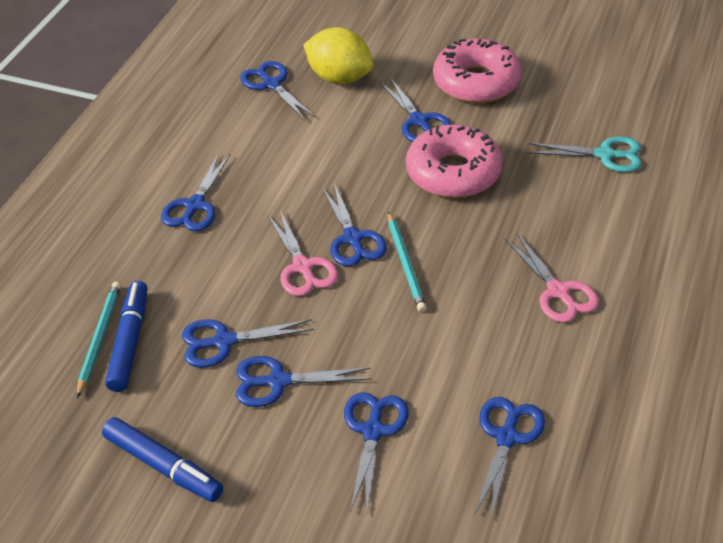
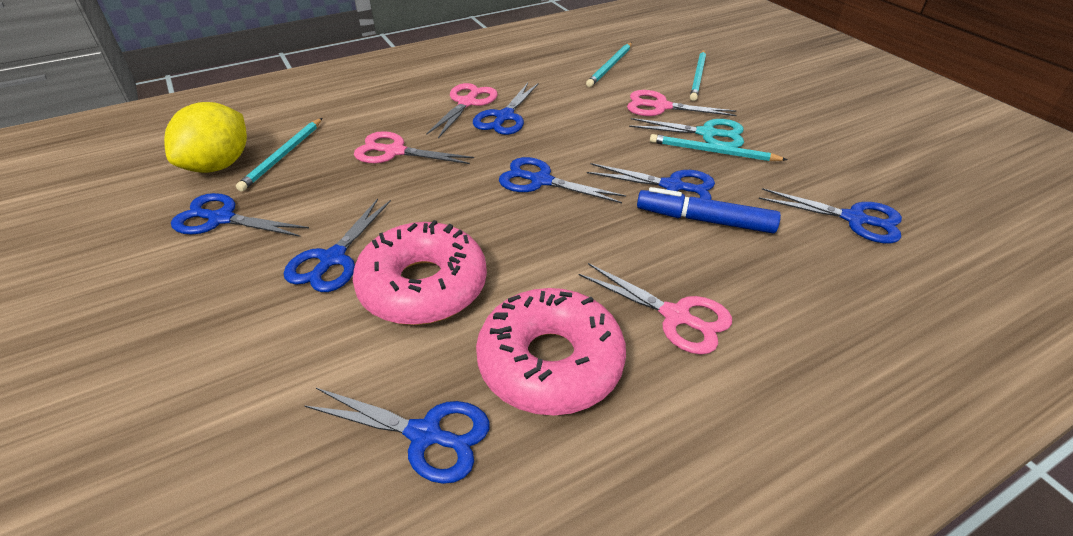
blue marker: [102,417,223,502] [105,281,148,392] = 2 -> [637,187,781,233] = 1
blue scissors: [161,153,230,231] [182,319,314,368] [236,356,372,407] [240,61,316,121] [322,183,387,266] [344,392,408,511] [380,78,452,142] [475,397,545,519] = 8 -> [171,193,309,237] [284,199,391,292] [304,388,489,484] [473,83,539,135] [499,157,626,203] [587,163,715,200] [759,188,902,243] = 7
pink scissors: [267,211,338,296] [505,233,599,323] = 2 -> [354,131,474,164] [426,83,497,138] [579,263,732,355] [627,90,737,116] = 4
turquoise pencil: [77,282,121,398] [388,211,427,312] = 2 -> [236,118,322,191] [586,43,632,87] [650,134,787,161] [690,50,706,101] = 4

